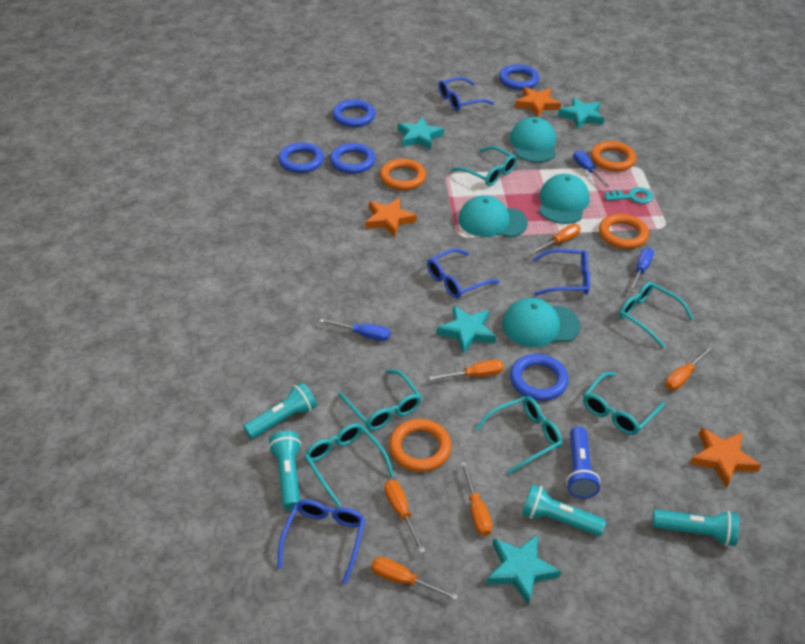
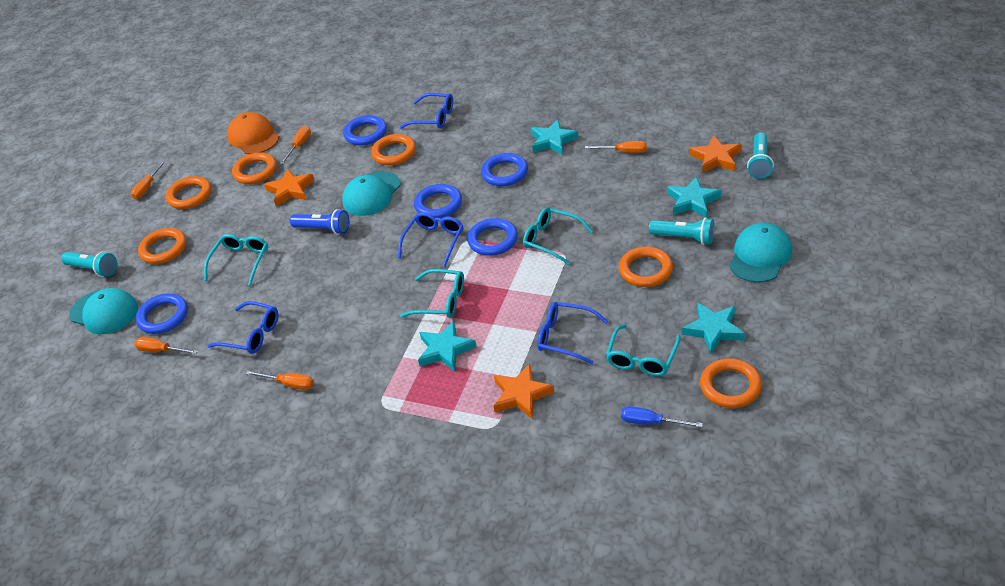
blue screwdriver: [319,319,390,341] [573,150,609,187] [629,248,654,292] = 3 -> [621,406,703,427] = 1
orange cap: none = 0 -> [227,112,279,154] = 1
orange ring: [380,159,426,190] [389,419,452,472] [591,141,636,171] [599,214,649,249] = 4 -> [138,228,187,264] [166,176,211,209] [232,152,277,184] [371,134,416,165] [619,247,673,287] [700,358,762,408] = 6
orange screwdriver: [371,557,458,601] [384,480,426,553] [429,359,504,380] [461,462,492,536] [530,224,581,255] [665,347,712,390] = 6 -> [131,160,167,199] [134,337,198,354] [246,371,314,390] [280,126,311,164] [585,141,647,153] = 5
turquoise cap: [458,195,528,237] [502,298,580,347] [510,117,556,163] [539,174,590,224] = 4 -> [70,288,138,334] [342,171,401,216] [729,223,792,283] = 3
turquoise flashlight: [243,382,317,439] [268,431,301,510] [522,484,606,536] [652,509,739,546] = 4 -> [61,251,117,277] [649,217,715,245] [747,133,774,179] = 3
turquoise glasses: [304,423,394,507] [338,369,422,431] [452,146,517,186] [475,396,562,475] [583,372,665,435] [619,282,694,348] = 6 -> [204,234,268,285] [400,269,464,318] [523,207,593,265] [606,324,681,376] = 4
turquoise key: [604,187,653,204] = 1 -> none = 0

